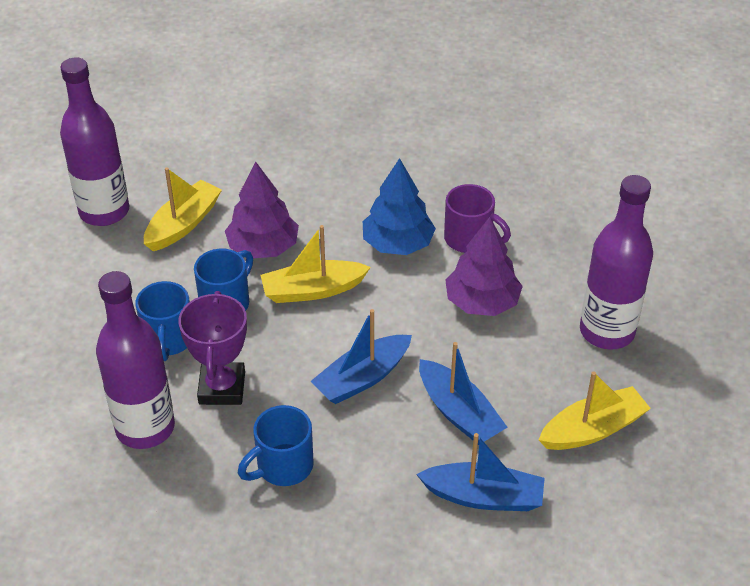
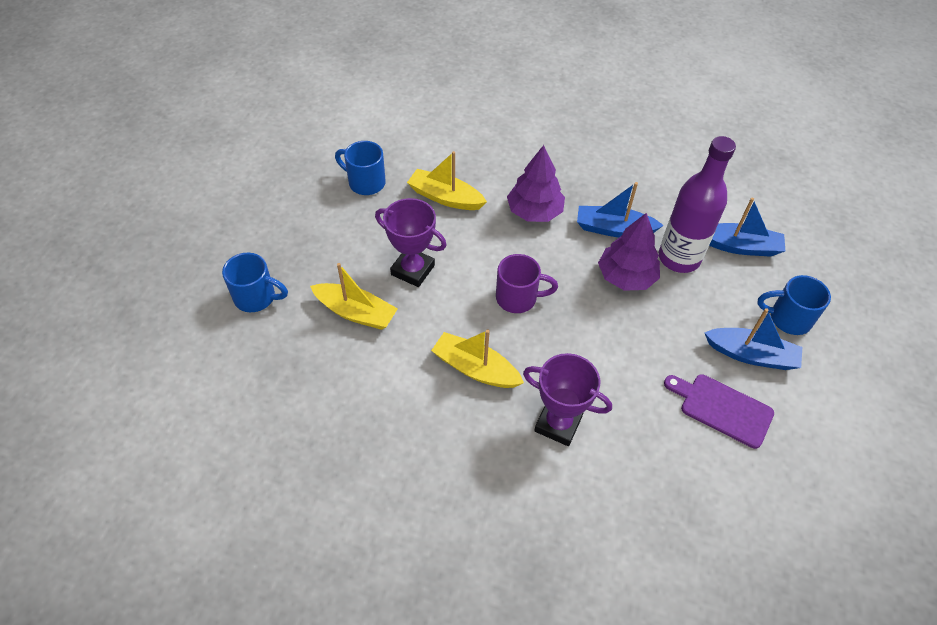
blue tree: [363,158,436,255] = 1 -> none = 0
purple bottle: [60,58,129,226] [96,271,175,449] [580,175,653,349] = 3 -> [659,136,736,273] = 1
purple cutting board: none = 0 -> [664,374,774,449] = 1
purple trophy: [178,291,247,405] = 1 -> [375,198,447,287] [523,353,612,446] = 2

